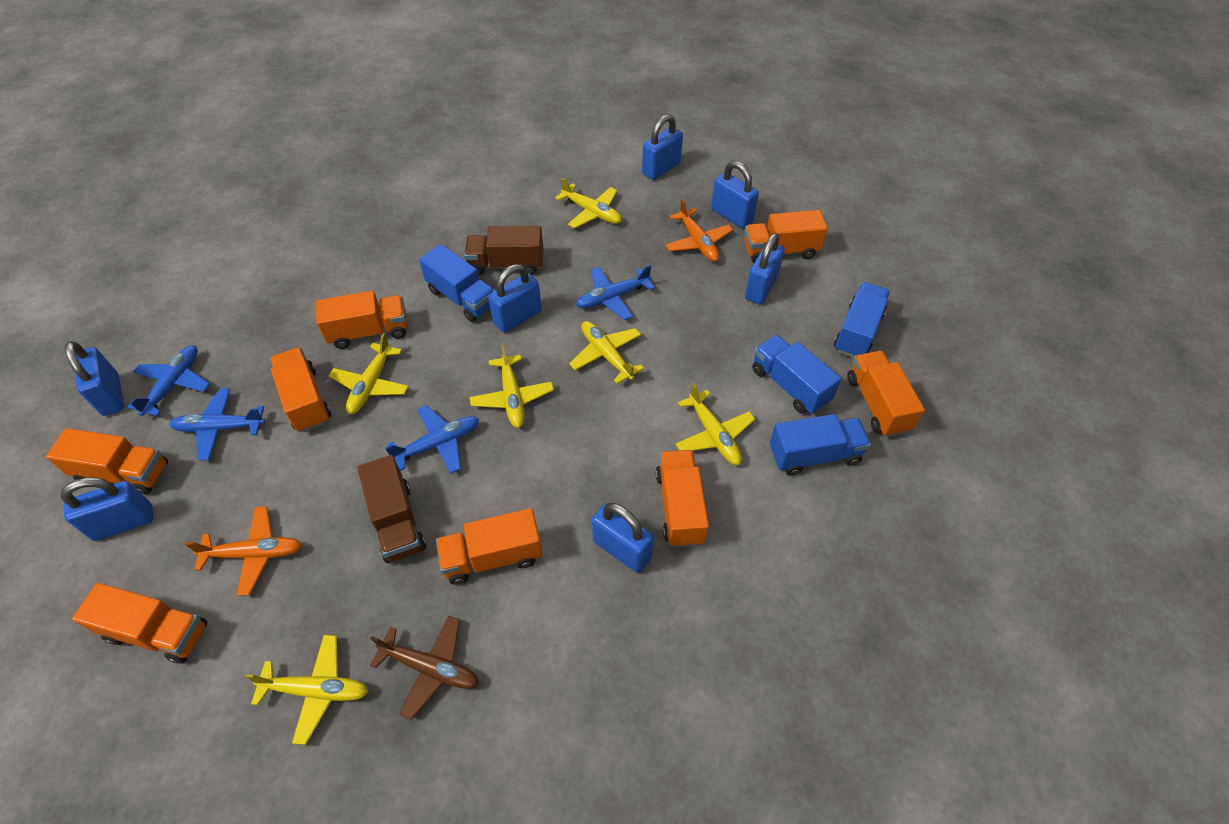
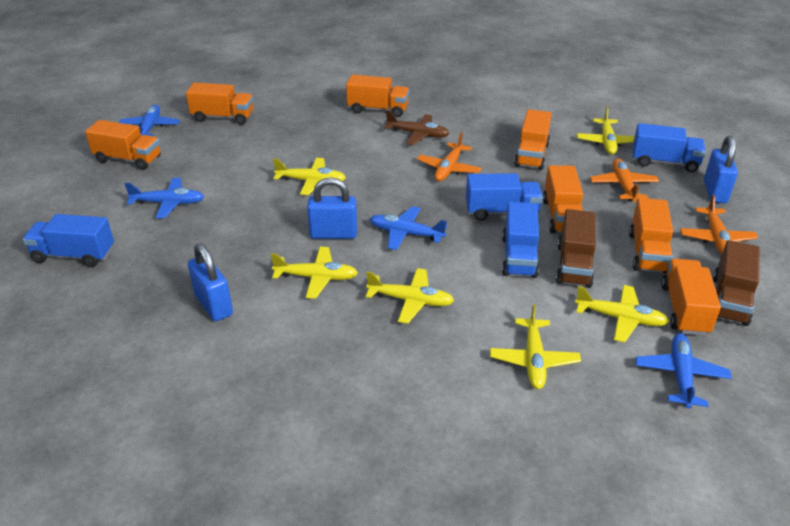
blue padlock: [61,477,153,541] [65,341,124,416] [488,264,542,333] [592,503,654,573] [642,114,683,180] [711,161,759,228] [745,233,785,304] = 7 -> [188,243,233,321] [307,177,357,239] [704,136,738,203] = 3
orange plane: [185,506,302,596] [665,198,733,262] = 2 -> [417,132,481,181] [590,158,659,202] [680,194,758,255] = 3
orange truck: [46,428,168,495] [72,583,207,664] [270,347,331,432] [316,291,408,349] [436,508,543,585] [656,450,709,547] [744,210,828,263] [847,351,925,437] = 8 -> [85,120,161,170] [186,82,253,125] [346,74,409,117] [514,109,552,170] [543,165,583,234] [629,198,673,274] [661,259,721,336] = 7

